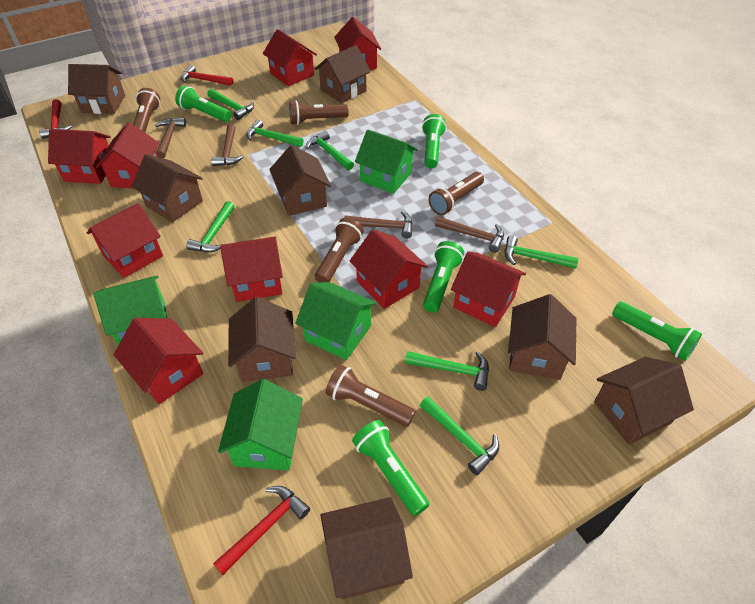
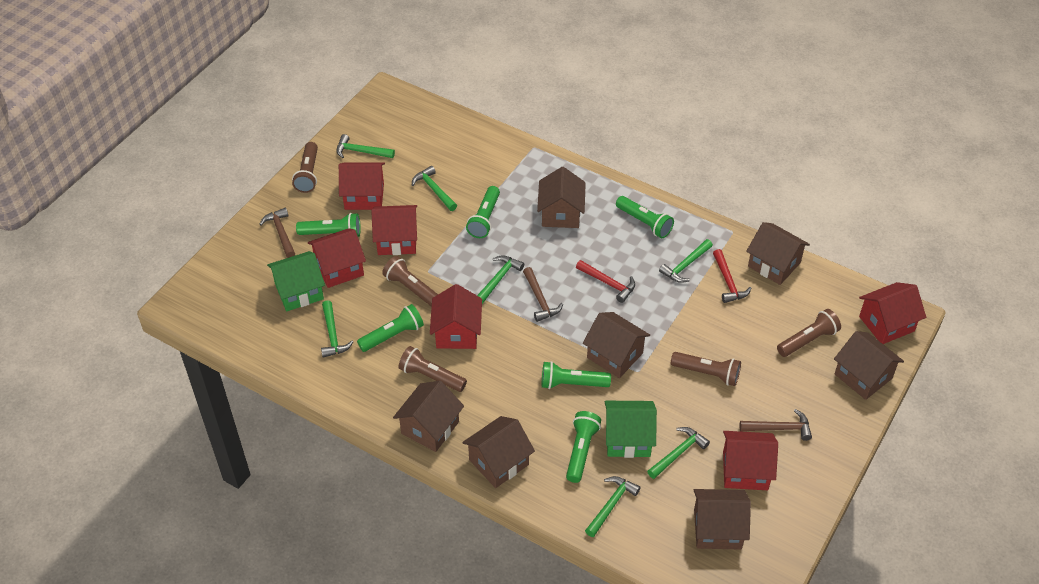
brown hammer: [155,118,186,158] [211,124,243,166] [344,211,413,239] [435,216,504,253] = 4 -> [260,208,295,258] [523,267,563,322] [740,409,812,441] = 3
brown house: [68,64,125,114] [131,154,203,222] [228,297,296,382] [269,145,331,216] [315,45,371,103] [321,497,413,599] [508,294,576,380] [594,357,694,445] = 8 -> [393,381,464,452] [462,416,535,488] [537,167,586,228] [583,312,650,378] [694,489,751,550] [746,222,810,285] [834,331,904,400] = 7
green flashlight: [175,85,231,122] [352,420,429,516] [422,114,446,169] [423,241,464,313] [612,302,702,361] = 5 -> [296,213,361,237] [357,304,424,352] [466,186,500,238] [542,361,611,389] [566,411,601,483] [616,196,674,238] = 6
green house: [93,275,167,345] [218,379,303,470] [295,282,377,360] [355,130,418,194] = 4 -> [267,251,325,311] [604,401,657,458] = 2
red hammer: [39,99,72,139] [181,65,233,86] [213,486,310,575] = 3 -> [576,260,635,303] [713,249,752,303] = 2
red house: [48,129,111,184] [87,203,163,278] [96,123,159,188] [114,318,203,404] [220,237,283,302] [263,29,317,86] [334,17,381,70] [349,229,428,309] [451,251,526,327] = 9 -> [308,228,366,288] [339,162,385,210] [371,205,417,255] [430,284,482,349] [723,431,778,490] [859,282,926,344] = 6

